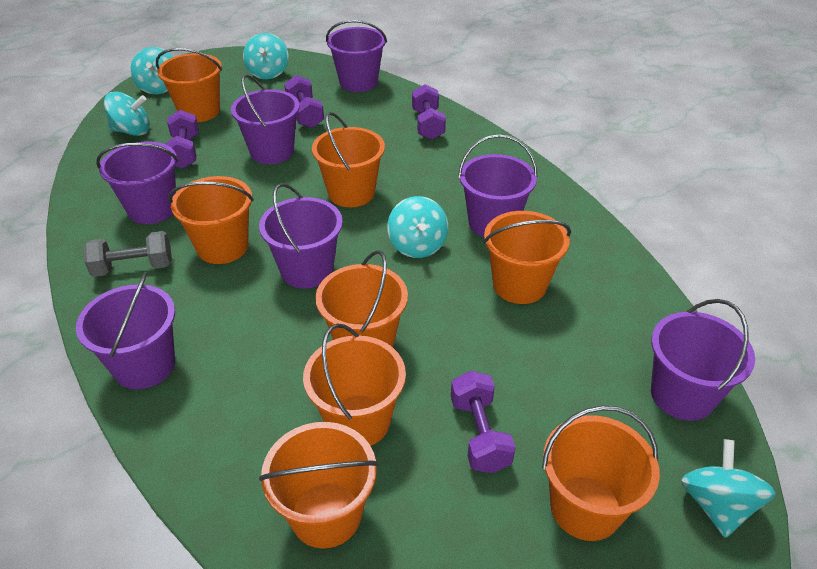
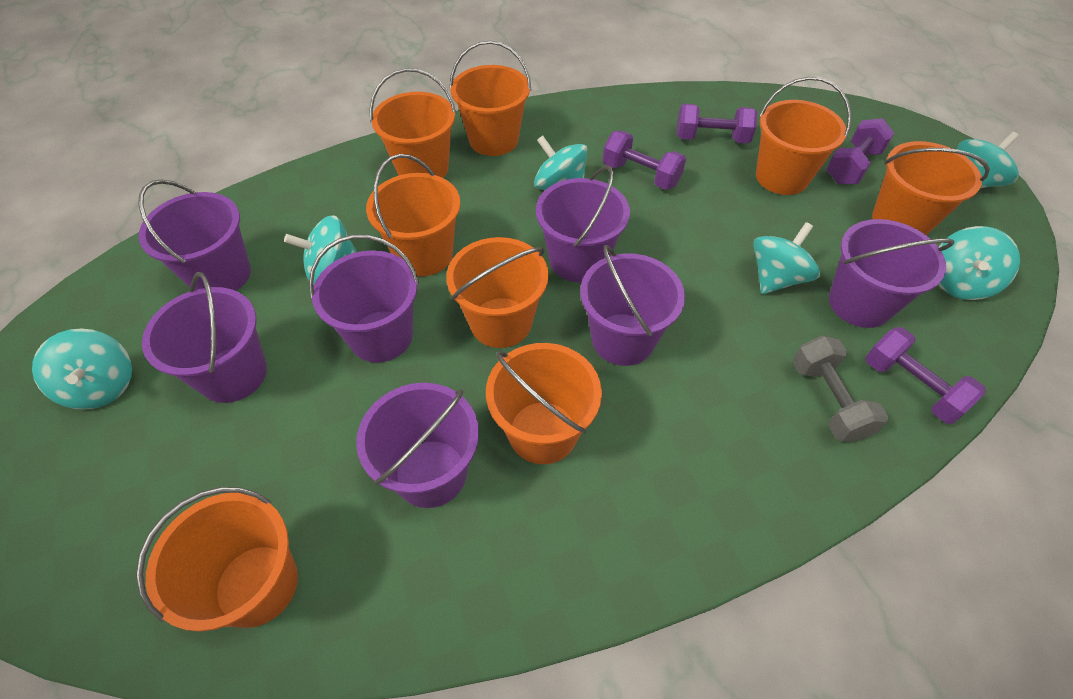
turquoise spinning top: [104,92,150,136] [130,47,173,94] [243,33,289,79] [387,196,448,258] [681,439,776,538] = 5 -> [32,329,132,410] [284,215,357,285] [534,135,588,190] [753,222,820,294] [939,226,1020,300] [957,132,1019,188] = 6

